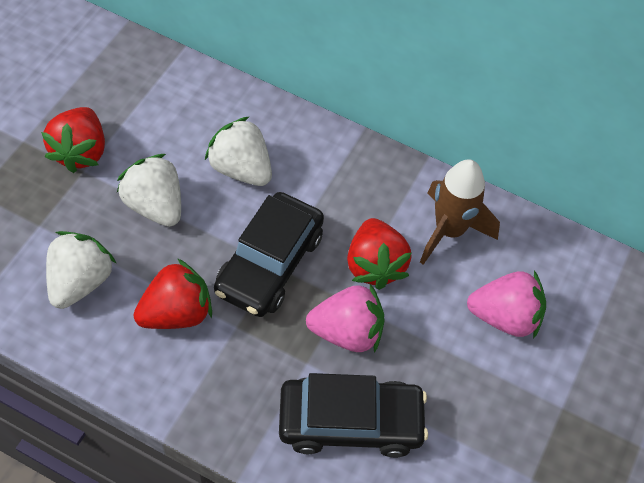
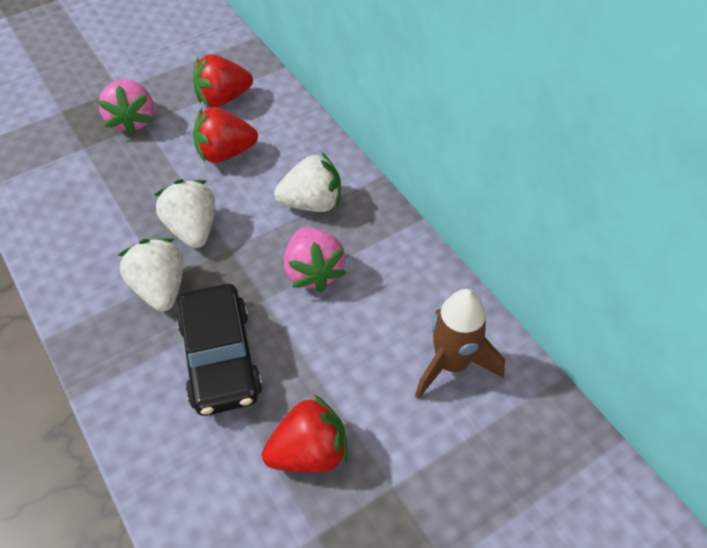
black car: [214,192,324,317] [279,373,428,458] = 2 -> [176,284,262,416] = 1

